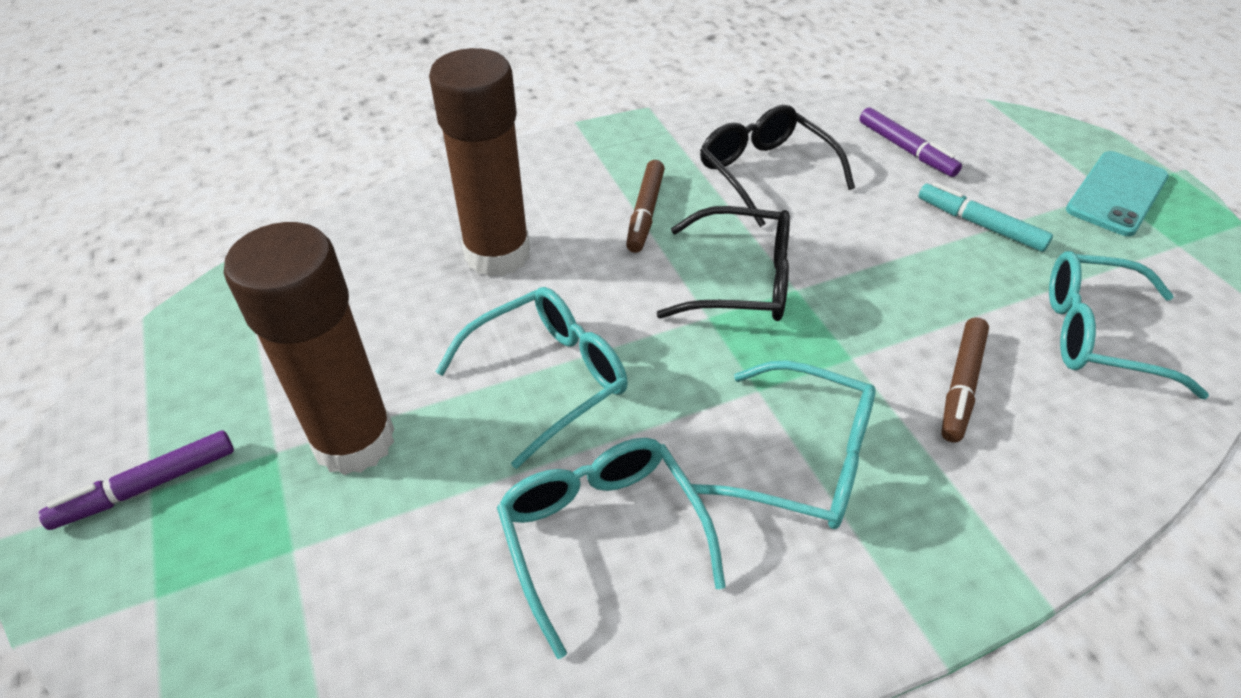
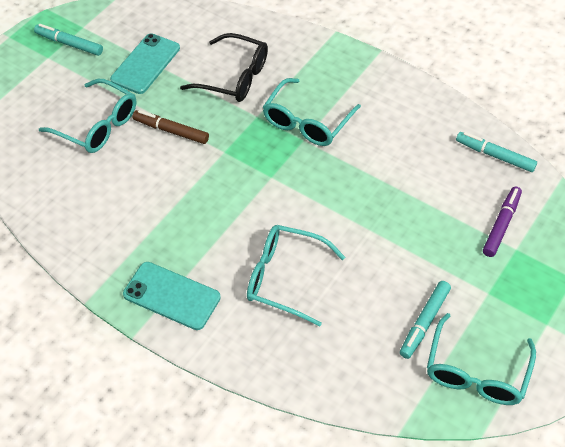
black glasses: [657,206,790,321] [700,105,855,227] = 2 -> [180,33,268,102] = 1
brown glue stick: [224,222,395,475] [429,48,530,277] = 2 -> none = 0
brown marker: [626,160,665,253] [941,317,989,442] = 2 -> [133,110,209,144] = 1
purple marker: [39,430,234,530] [860,107,962,177] = 2 -> [483,187,522,257] = 1
turquoise marker: [919,182,1053,252] = 1 -> [34,24,103,56] [400,281,451,359] [456,132,537,172] = 3
turquoise phone: [1066,151,1169,236] = 1 -> [110,33,180,94] [123,262,221,330] = 2

